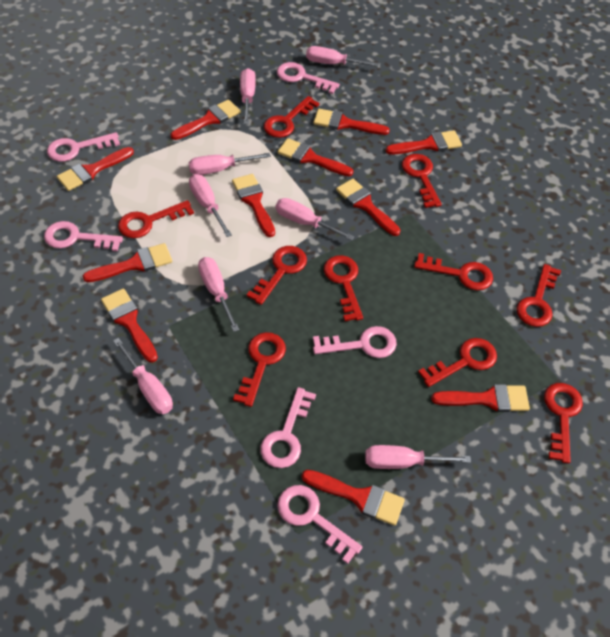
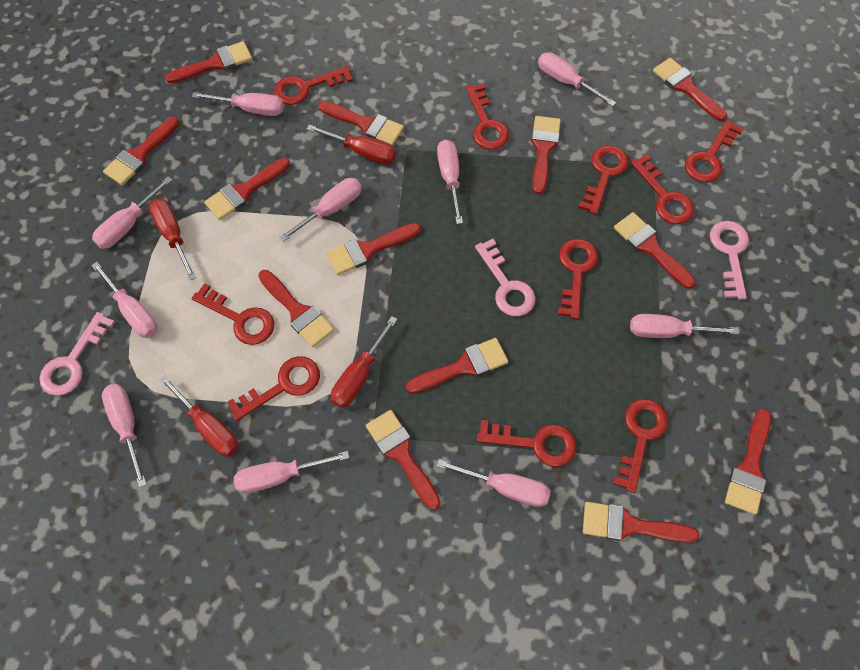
pink key: [44,221,123,252] [47,132,120,162] [260,387,316,468] [277,62,340,94] [277,485,363,564] [313,326,397,358] = 6 -> [39,312,115,396] [475,239,536,316] [710,221,749,300] = 3
pink screwdriver: [113,338,173,414] [188,153,271,175] [189,174,232,237] [198,257,239,332] [240,68,256,124] [276,198,354,241] [306,46,379,67] [365,445,471,469] = 8 -> [91,262,158,338] [92,177,172,249] [102,384,147,488] [192,92,284,116] [234,451,349,493] [279,178,362,242] [436,459,551,507] [437,140,463,224] [538,52,616,107] [630,314,739,338] = 10
red brush: [57,147,134,191] [83,243,172,282] [101,288,158,363] [170,99,241,140] [232,174,275,237] [278,138,353,176] [302,470,405,526] [313,109,390,135] [336,179,400,236] [385,130,462,155] [431,384,530,412] = 11 -> [103,117,180,185] [165,41,252,83] [204,158,290,220] [258,270,334,347] [318,101,404,146] [326,223,421,275] [366,410,440,510] [406,338,508,393] [531,116,561,194] [583,502,699,543] [614,212,695,289] [653,58,727,121] [725,408,771,515] = 13
red screwdriver: none = 0 -> [149,199,196,281] [159,375,238,457] [307,124,396,164] [331,316,397,408] = 4

